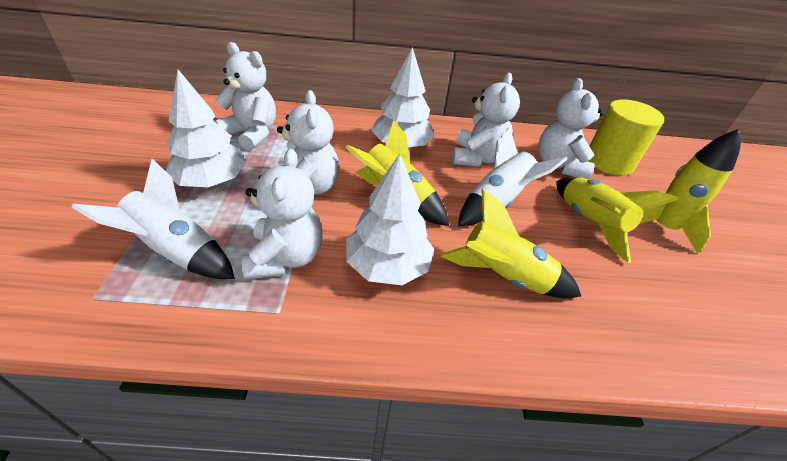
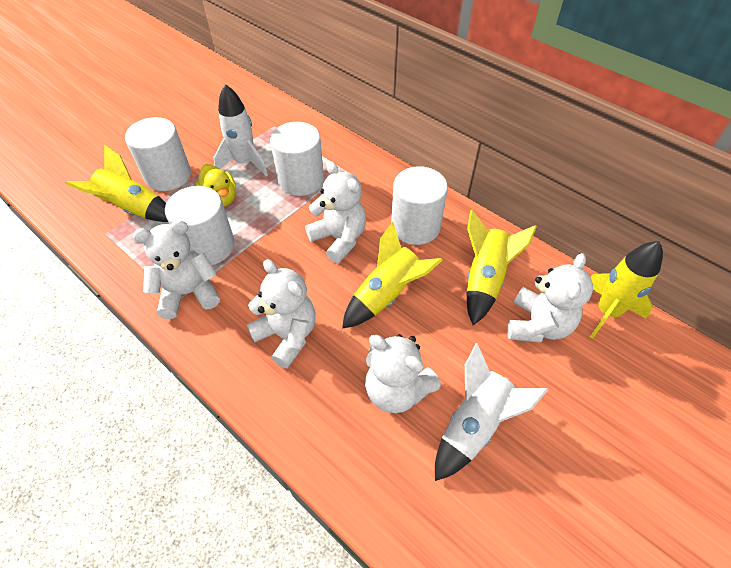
white cylinder: none = 0 -> [125,117,191,191] [165,186,235,265] [270,122,324,196] [391,166,448,245] = 4
white tree: [166,70,247,187] [346,153,434,285] [371,47,435,147] = 3 -> none = 0
yellow cylinder: [588,99,664,176] = 1 -> none = 0
yellow duck: none = 0 -> [195,164,236,207] = 1

